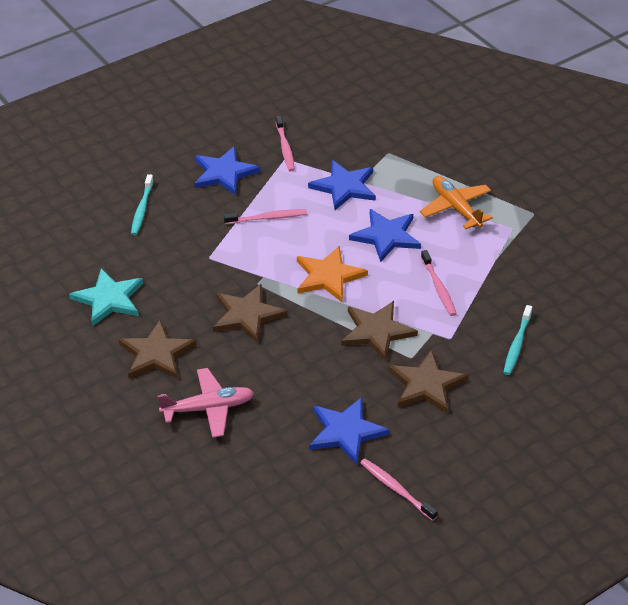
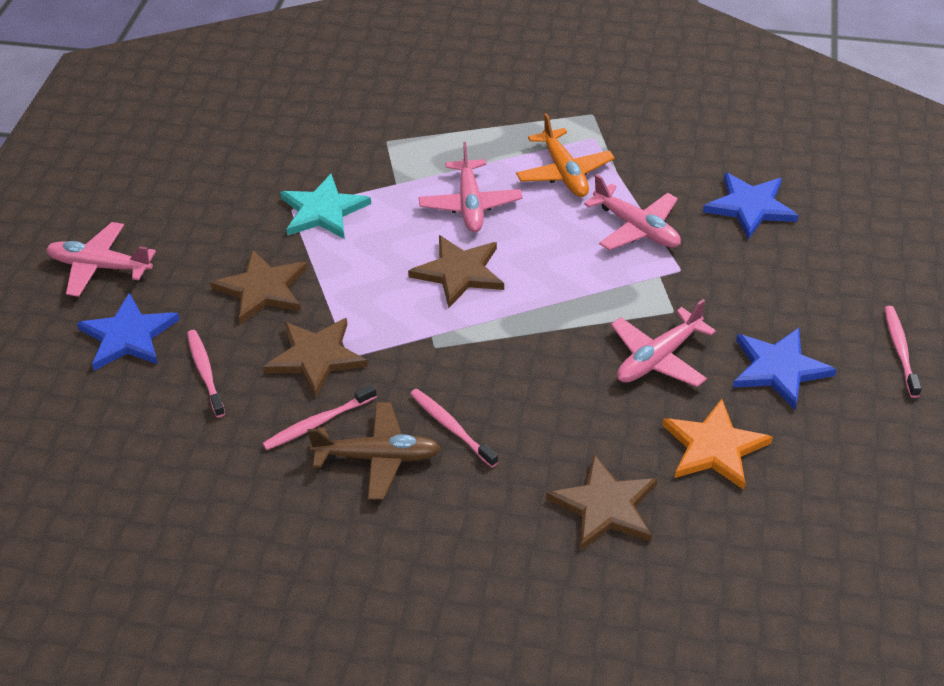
blue star: [194,146,261,195] [308,160,376,210] [309,397,390,465] [349,209,421,262] = 4 -> [77,293,180,371] [703,172,799,240] [733,328,837,410] = 3
brown plane: none = 0 -> [307,402,441,500] = 1
pink plane: [157,368,254,438] = 1 -> [46,222,156,297] [419,142,523,232] [584,174,681,250] [611,299,716,387] = 4
turquoise toothbrush: [131,174,154,235] [503,305,532,375] = 2 -> none = 0

